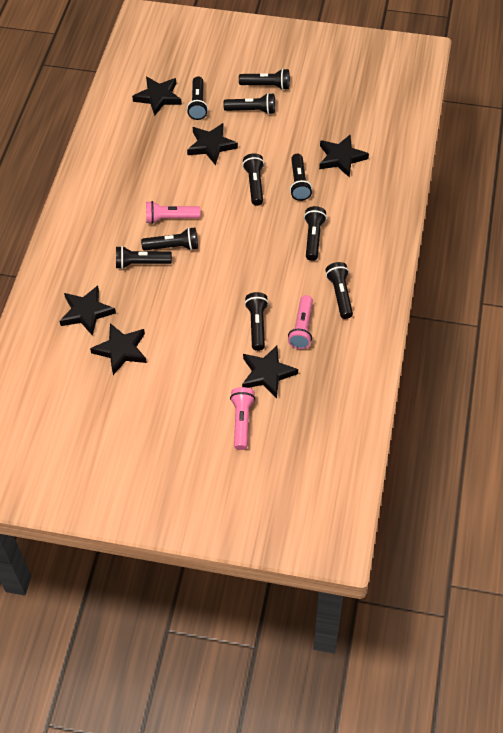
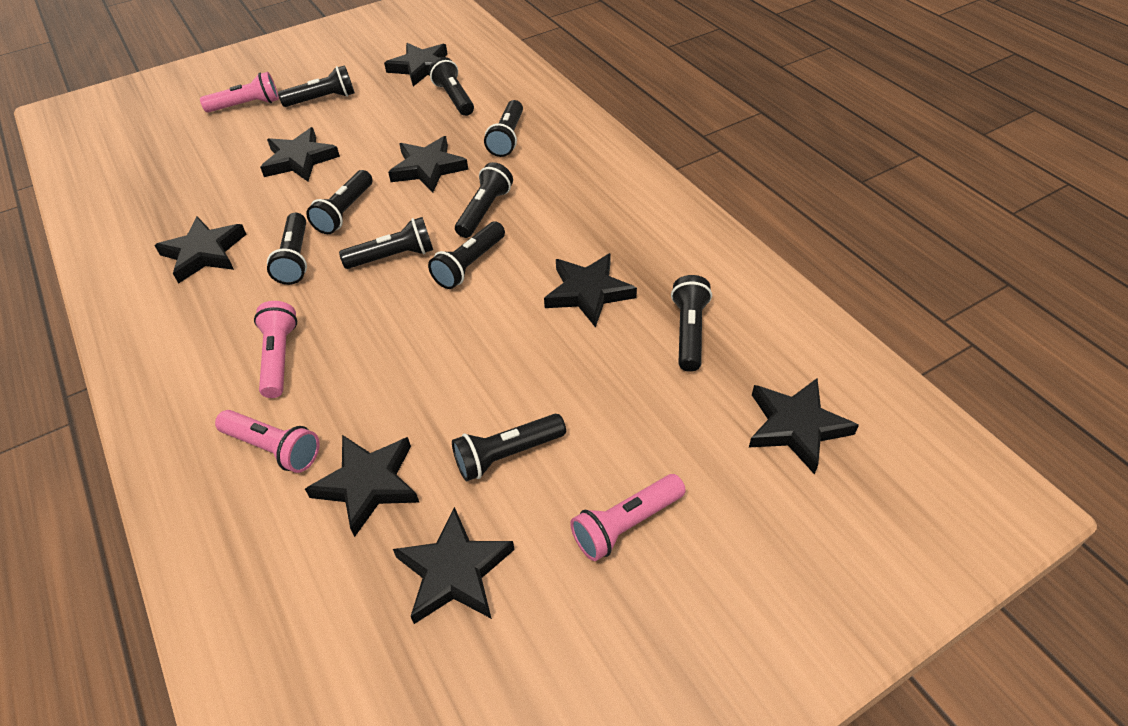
black star: [60,285,116,336] [90,323,147,375] [132,76,182,116] [187,123,238,165] [242,346,298,399] [319,135,369,178] = 6 -> [154,216,247,284] [260,127,340,182] [305,435,420,537] [384,43,447,86] [388,136,468,192] [393,507,515,624] [544,253,637,328] [749,378,859,475] = 8
pink flashlight: [146,201,201,224] [230,387,255,450] [288,295,313,349] = 3 -> [200,72,279,113] [215,410,320,473] [254,301,297,398] [570,474,686,561] = 4

